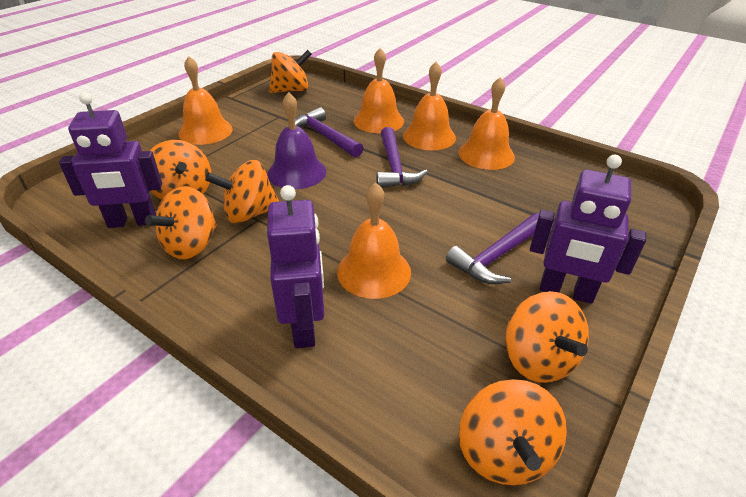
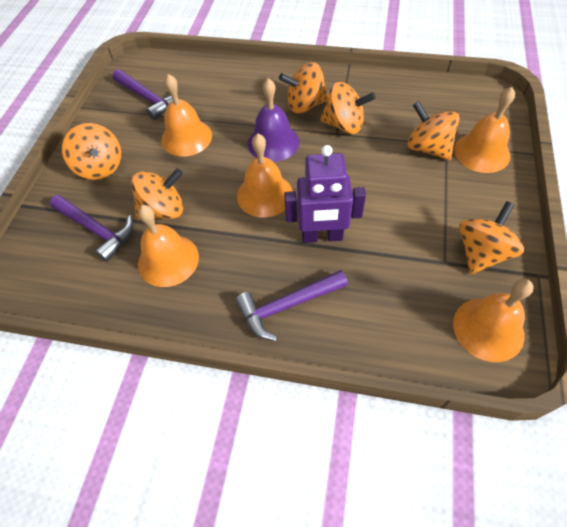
purple robot: [59,92,162,228] [267,185,325,348] [530,155,646,304] = 3 -> [284,145,366,243] = 1

